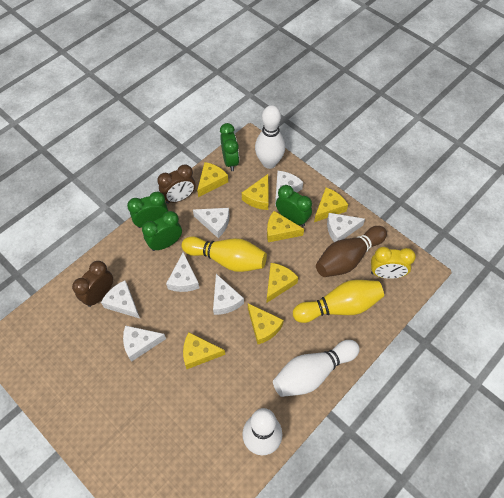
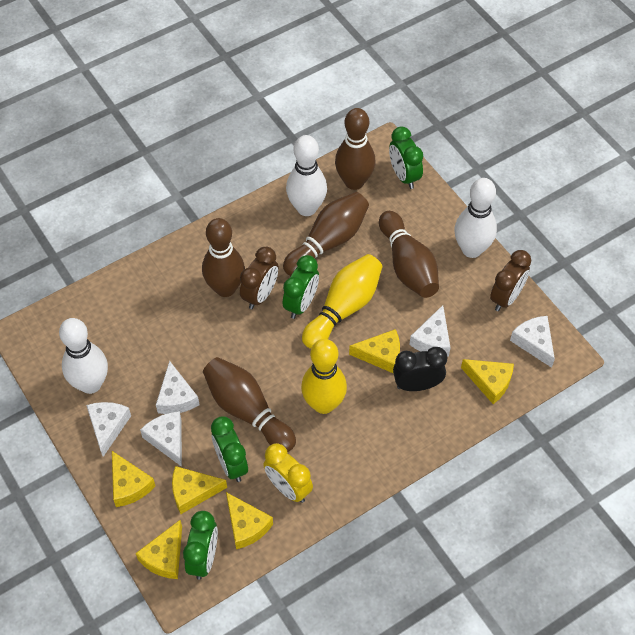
black clock: none = 0 -> [393,347,447,391] = 1
brown bowling pin: [316,226,387,277] = 1 -> [202,218,245,297] [203,357,296,452] [283,192,369,276] [335,108,376,190] [379,211,439,298] = 5
white cheese: [101,281,140,319] [123,325,166,362] [166,252,199,292] [193,208,230,238] [213,274,244,315] [275,171,303,206] [327,213,365,242] = 7 -> [86,402,131,457] [140,411,182,467] [156,360,199,414] [409,305,451,356] [510,316,555,368] = 5
yellow cheese: [183,332,225,369] [197,162,228,197] [242,174,269,210] [248,303,284,344] [266,263,298,303] [267,211,304,242] [314,188,348,222] = 7 -> [112,451,155,507] [136,520,182,579] [172,466,227,514] [226,492,273,549] [349,329,400,374] [461,359,514,404] = 6

